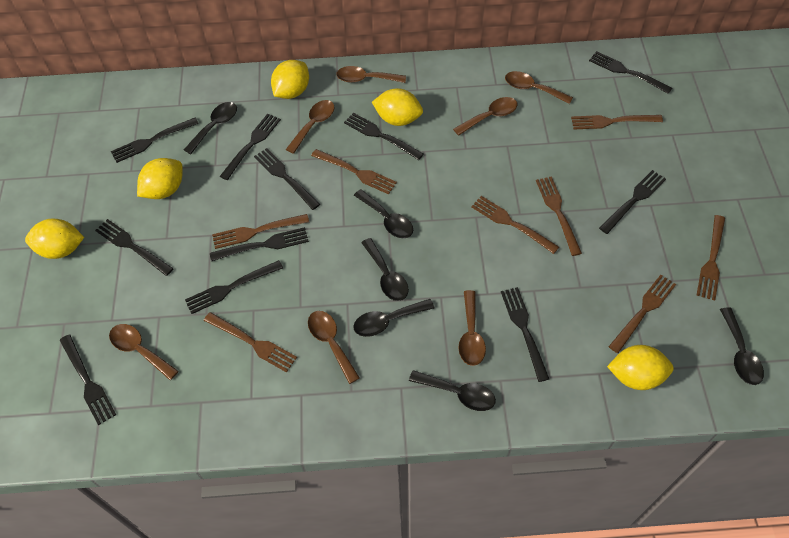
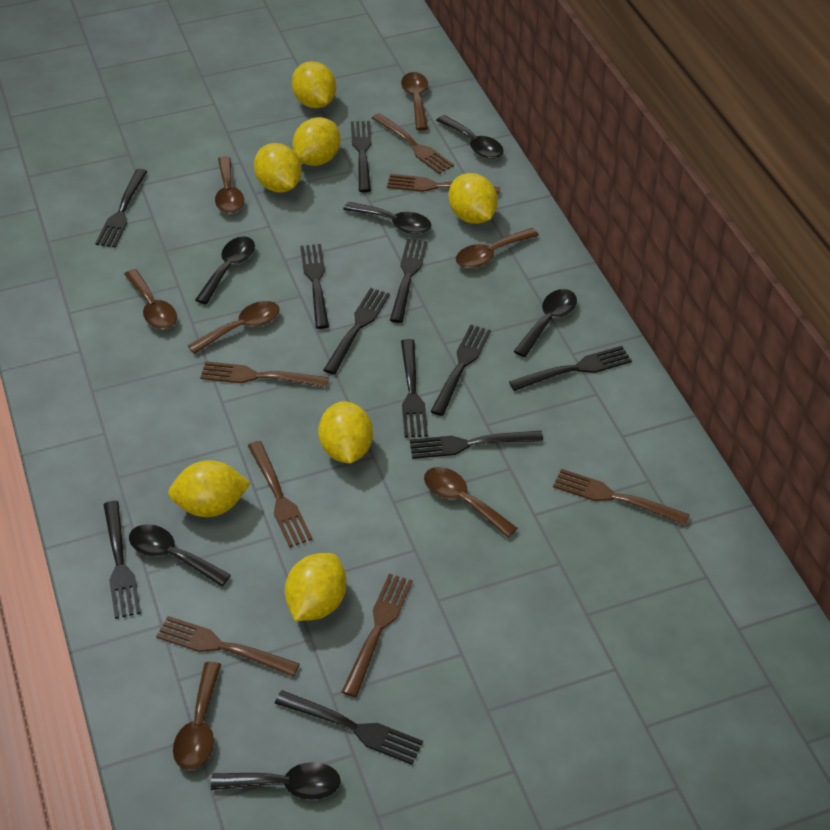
brown fork: [204,312,297,373] [212,214,309,249] [311,149,397,194] [471,196,559,254] [536,176,582,256] [571,115,663,129] [609,275,676,353] [696,215,725,301] = 8 -> [156,616,300,677] [200,361,329,387] [248,441,313,547] [342,574,413,697] [372,113,454,174] [387,174,501,196] [553,469,690,525] = 7
yellow lemon: [25,219,84,259] [137,158,183,199] [271,60,309,99] [372,88,423,126] [607,345,674,390] = 5 -> [168,460,250,517] [254,143,302,192] [285,553,347,621] [292,61,336,108] [293,117,341,166] [318,401,373,464] [449,173,498,224] = 7

